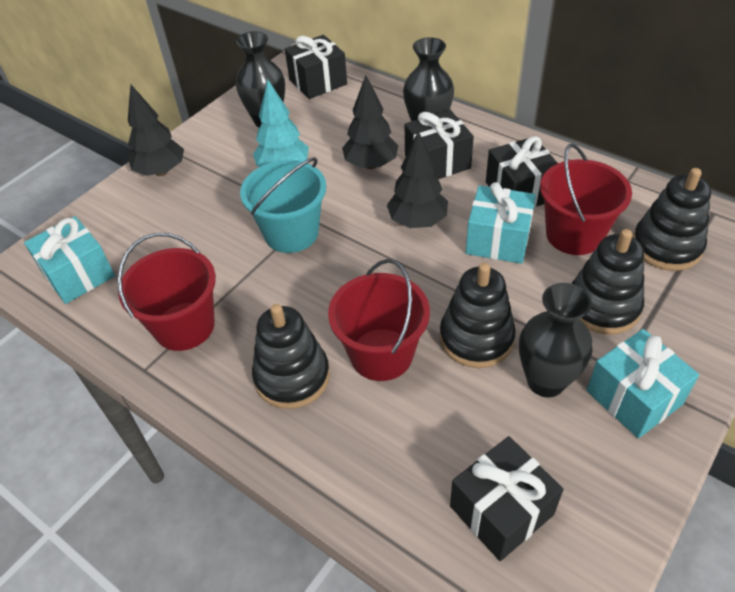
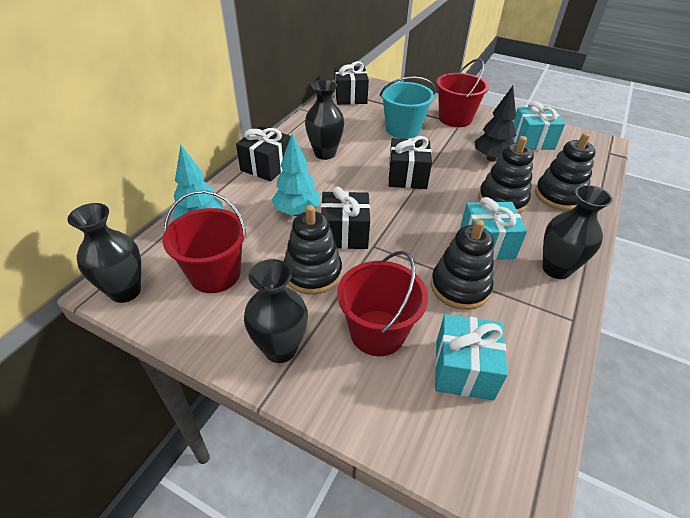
black tree: [128,84,184,176] [342,75,399,169] [387,131,448,228] = 3 -> [474,86,516,162] = 1
black vase: [236,31,285,128] [403,37,454,121] [519,283,593,397] = 3 -> [67,203,141,303] [244,259,308,363] [305,80,344,160] [542,185,613,279] = 4
turquoise tree: [253,80,309,167] = 1 -> [172,145,224,220] [272,133,320,216] = 2

